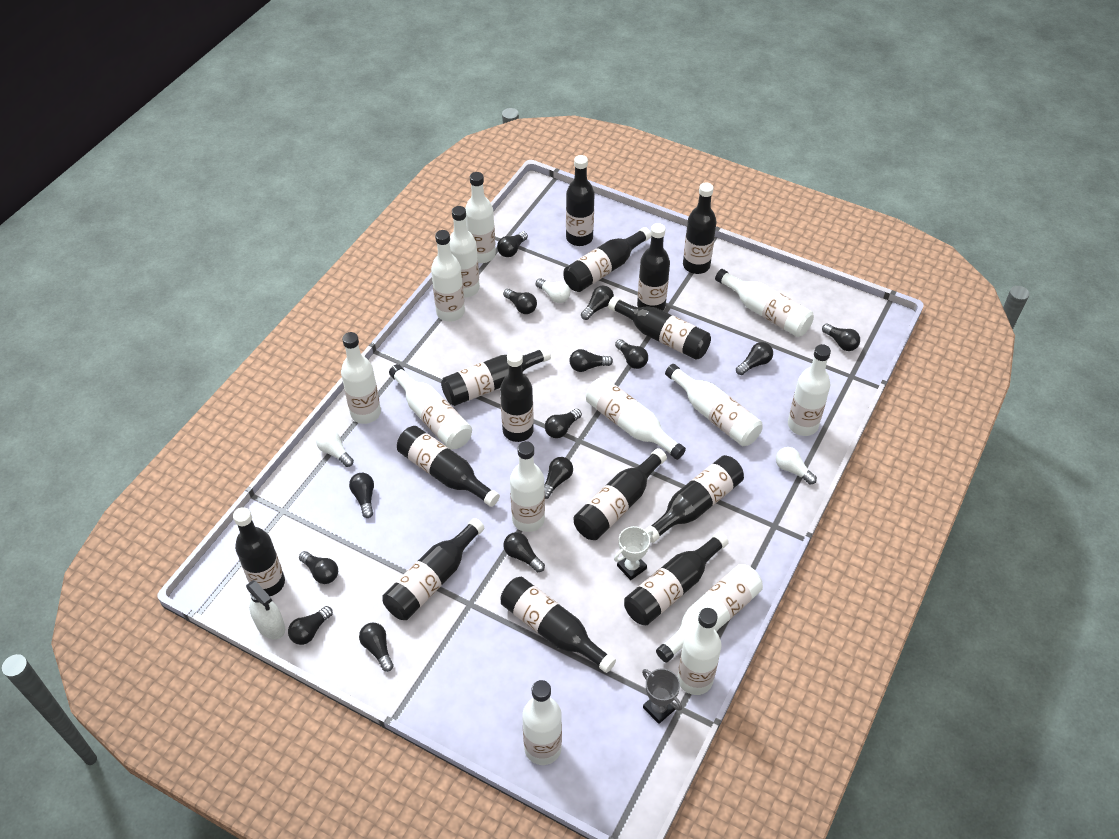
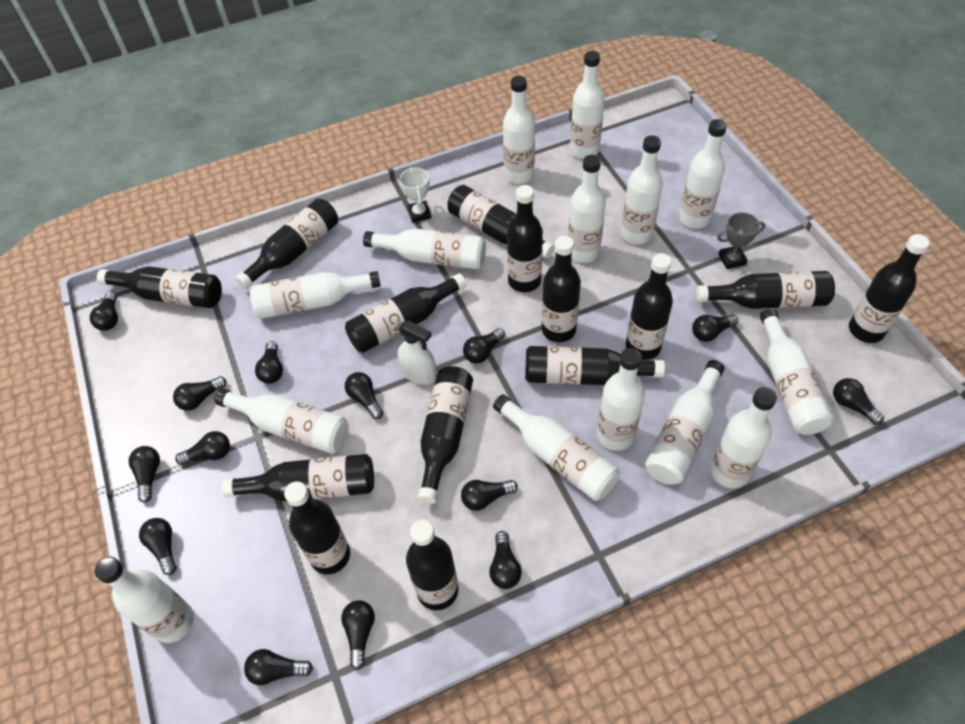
white bottle: [341,332,381,424] [389,364,472,449] [431,230,465,322] [450,206,480,297] [465,172,496,263] [510,441,545,532] [522,680,562,765] [586,377,686,460] [656,564,763,662] [665,364,763,446] [677,608,721,695] [715,269,814,337] [788,344,831,436] = 13 -> [95,557,194,643] [214,388,349,454] [250,271,381,319] [363,228,486,270] [493,394,620,501] [503,76,535,184] [568,155,606,263] [570,51,605,159] [597,348,645,451] [621,135,663,244] [645,360,725,485] [679,119,727,229] [710,387,777,488] [760,308,834,435] = 14
white light bulb: [316,429,354,467] [536,279,570,303] [776,447,817,485] = 3 -> none = 0

